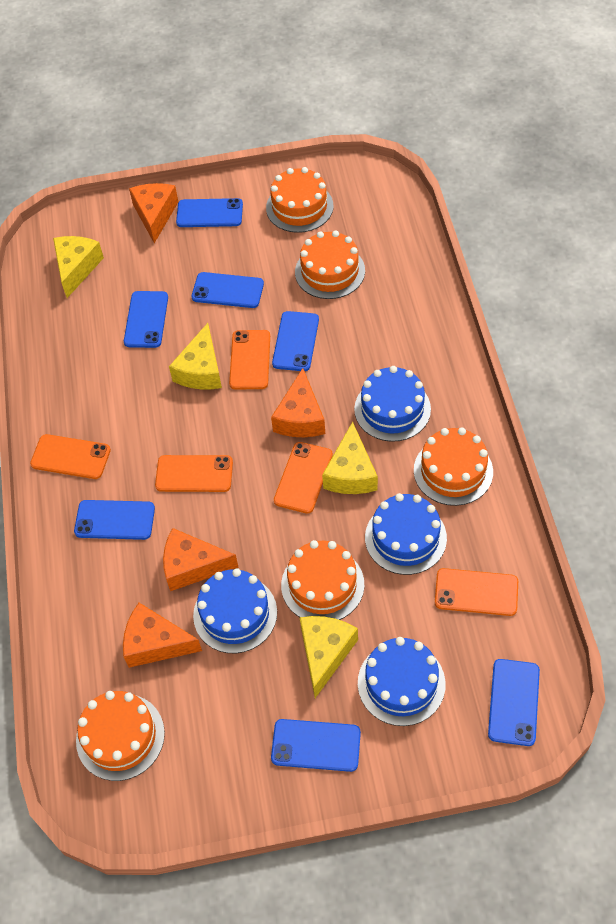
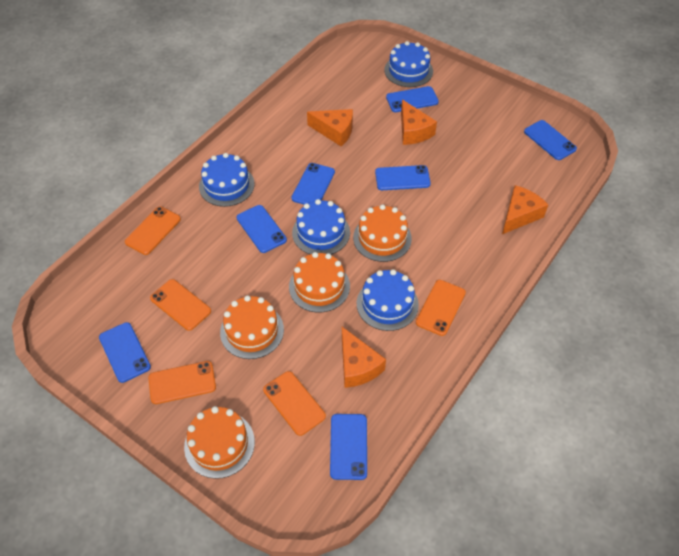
orange cake: [76,691,165,781] [266,167,333,233] [281,540,364,620] [295,231,365,299] [414,428,493,506] = 5 -> [184,406,255,479] [220,295,284,359] [289,252,350,312] [353,204,412,262] = 4
yellow cheese: [53,236,104,298] [169,323,222,389] [300,616,358,698] [322,422,378,494] = 4 -> none = 0

